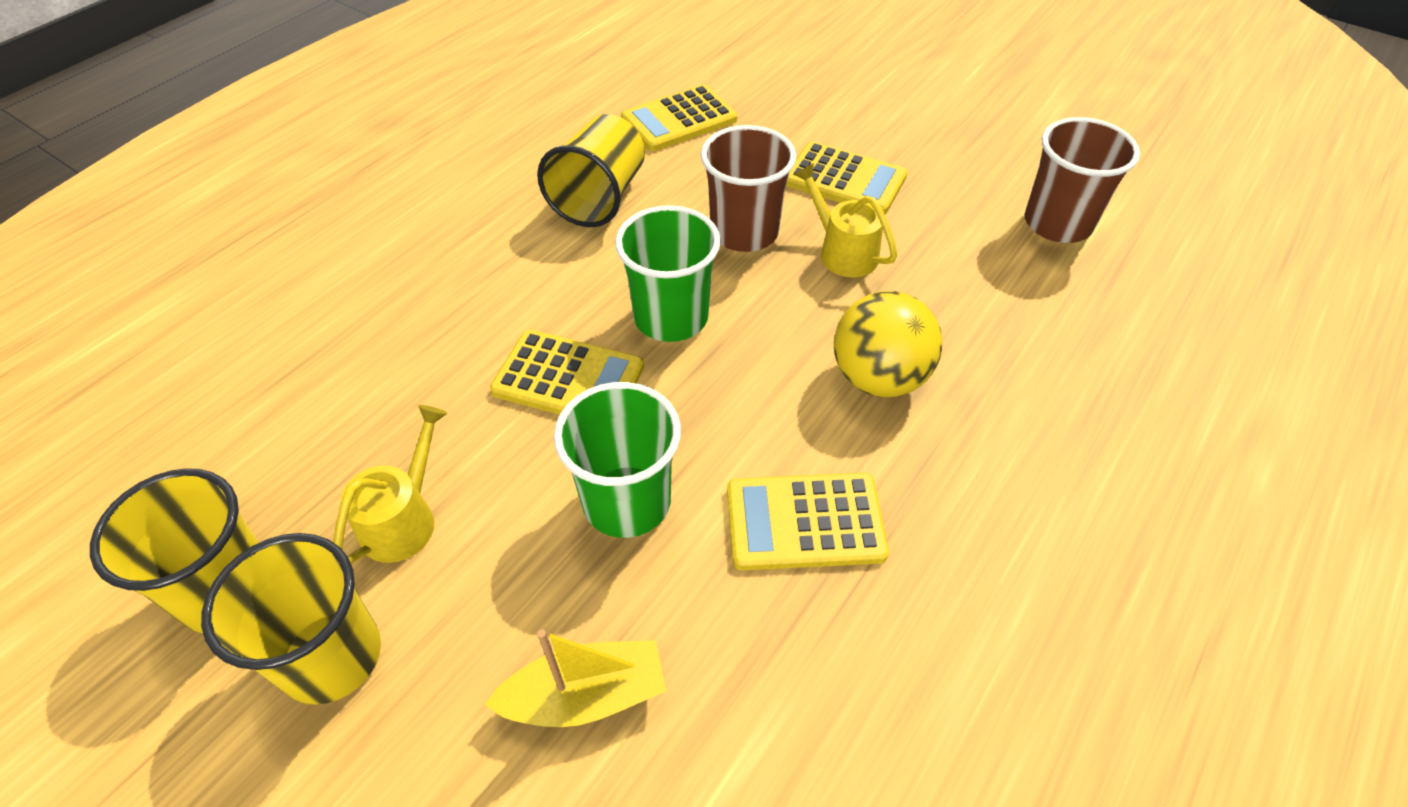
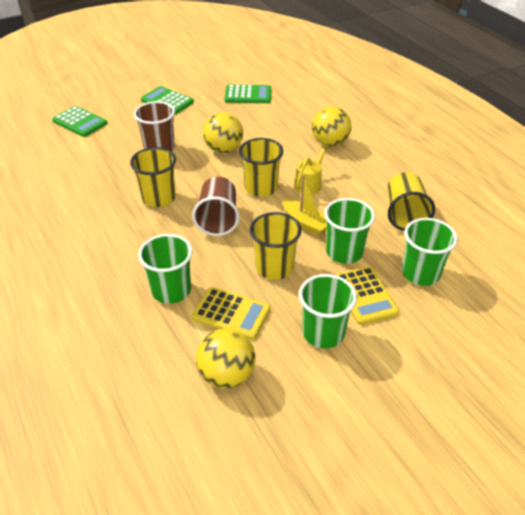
green calculator: none = 0 -> [52,106,108,137] [141,86,194,115] [225,85,271,103] = 3
green cup: [554,382,681,538] [615,205,721,342] = 2 -> [138,234,193,304] [299,274,357,348] [324,198,375,264] [402,218,458,286] = 4
yellow ball: [834,291,942,397] = 1 -> [196,328,255,389] [203,112,243,153] [312,106,351,147] = 3
yellow calculator: [490,330,644,415] [621,84,737,151] [727,473,889,570] [786,141,908,214] = 4 -> [192,287,271,340] [335,266,399,325] = 2
yellow cup: [90,468,259,633] [201,533,381,705] [537,114,645,227] = 3 -> [130,147,176,207] [239,138,284,197] [250,212,301,280] [387,172,435,231] = 4
yellow watering can: [333,405,448,563] [794,163,897,277] = 2 -> [294,142,331,195] = 1

